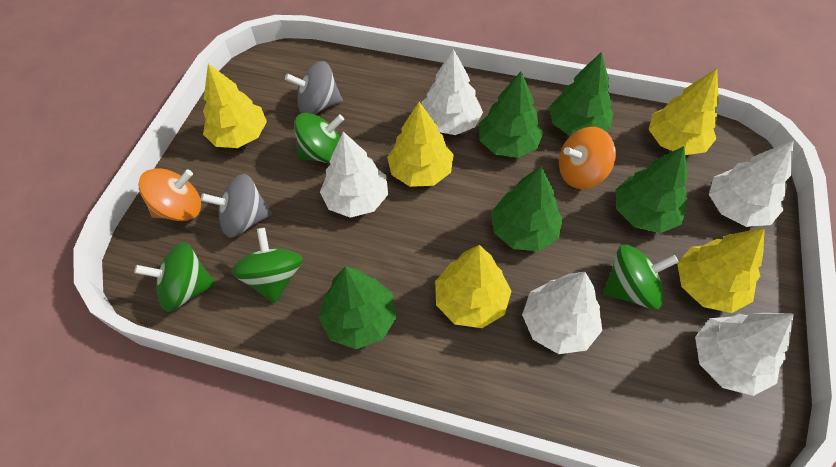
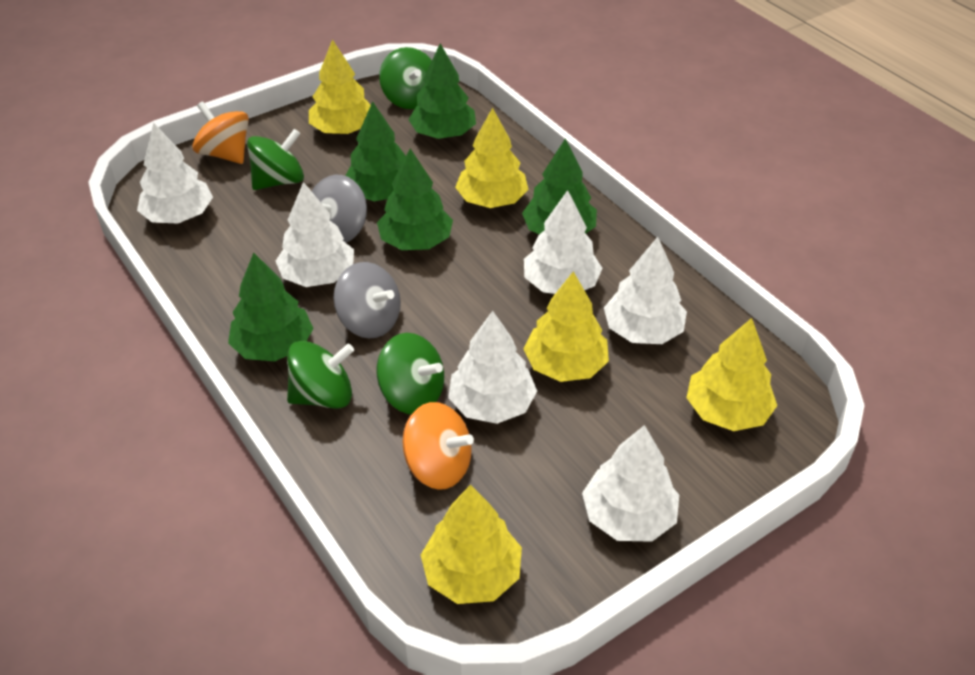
white tree: [320,132,388,218] [421,49,483,135] [522,272,602,354] [695,313,794,396] [709,140,794,227] = 5 -> [137,123,213,224] [276,182,354,287] [448,311,537,424] [524,190,602,294] [582,425,679,542] [604,237,687,344] = 6

